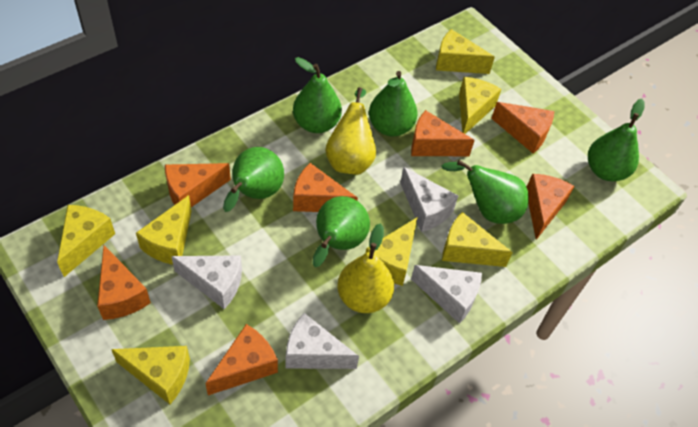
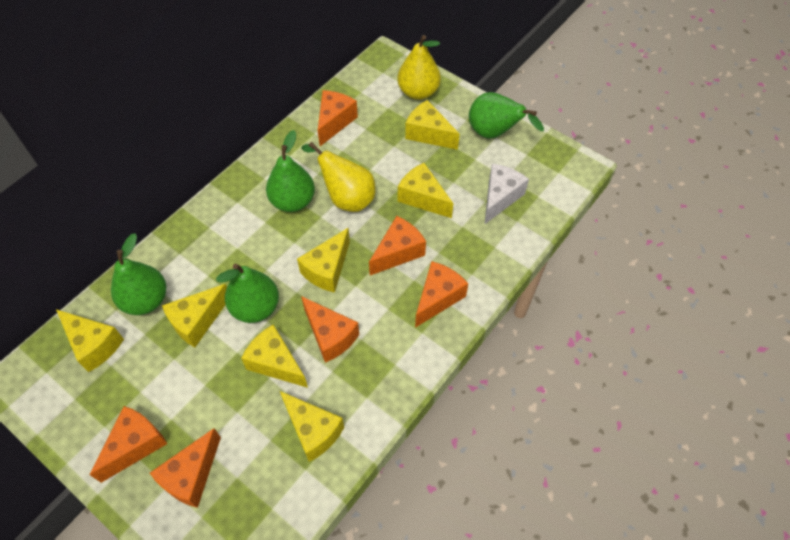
green pear: [223,147,284,212] [293,57,342,133] [312,196,370,267] [369,71,417,136] [441,160,529,224] [588,99,645,181] = 6 -> [111,233,166,315] [216,263,279,323] [266,130,315,212] [469,92,544,138] = 4
orange cheese: [97,245,151,320] [165,163,231,207] [205,324,278,395] [293,163,358,212] [411,110,475,156] [491,102,554,154] [527,174,574,240] = 7 -> [89,406,167,483] [150,428,221,508] [301,296,359,363] [318,90,358,146] [369,216,426,275] [415,261,468,328] = 6
white cheese: [171,255,242,309] [286,313,359,369] [400,167,458,232] [411,265,482,324] = 4 -> [484,164,529,225] = 1

